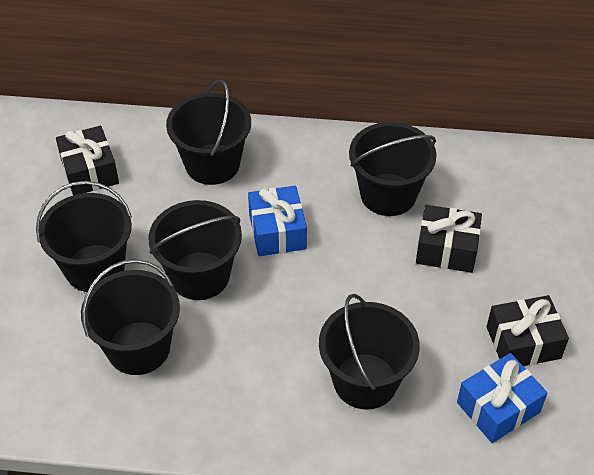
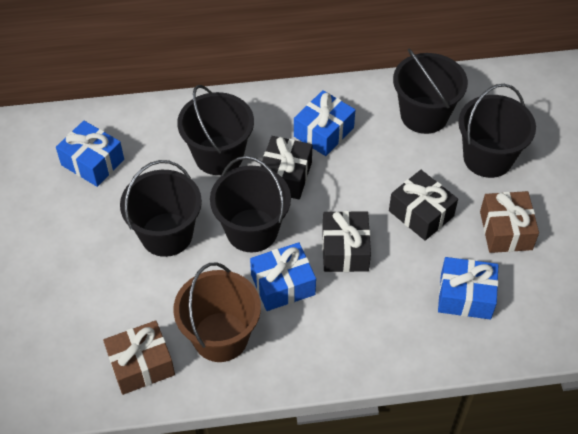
black bucket: [36,181,132,292] [81,259,180,375] [148,200,242,300] [166,79,251,185] [319,294,420,410] [349,122,436,216] = 6 -> [120,160,202,257] [177,85,254,175] [210,156,291,252] [393,48,468,134] [458,84,536,178] = 5
blue gift: [248,186,307,256] [457,353,547,443] = 2 -> [56,121,124,187] [250,242,316,311] [294,90,355,156] [438,257,498,319] = 4
brown bucket: none = 0 -> [173,263,261,362] = 1
brown gift: none = 0 -> [103,320,175,395] [480,191,539,253] = 2

